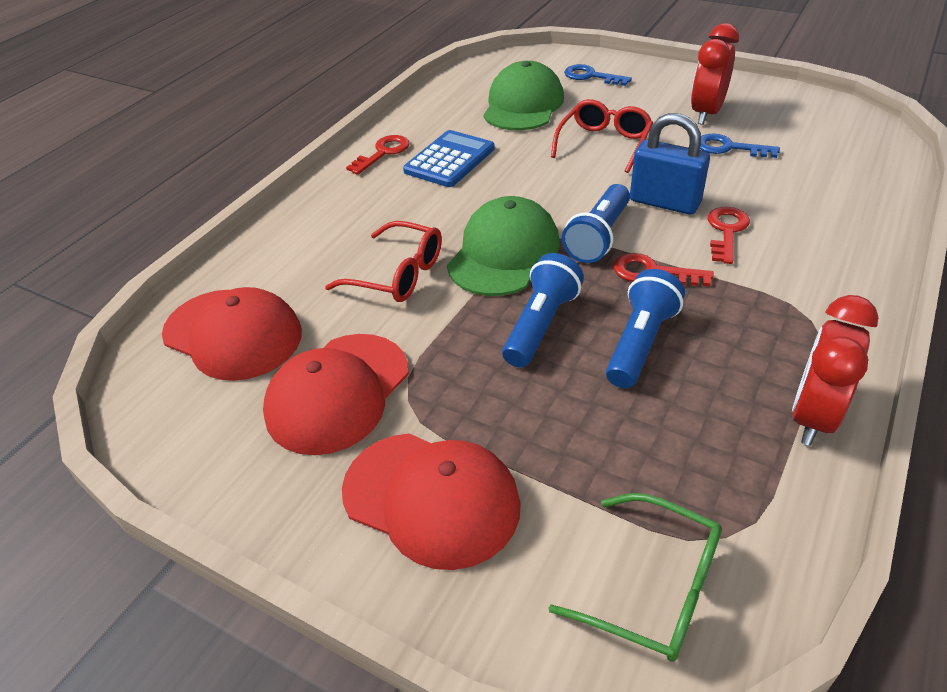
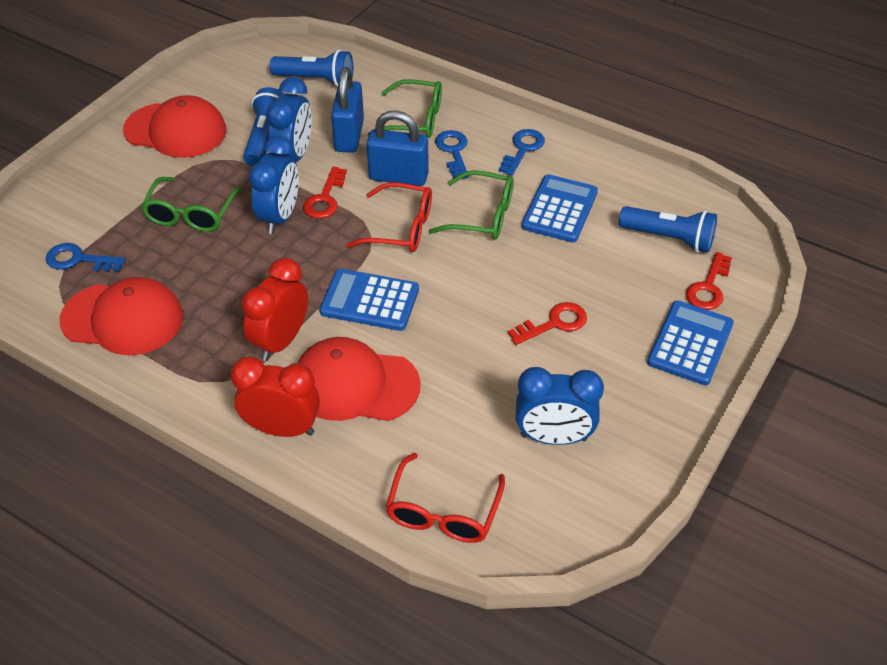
blue calculator: [403,130,495,187] = 1 -> [320,269,419,331] [522,174,598,242] [647,300,734,385] = 3
blue clock: none = 0 -> [249,136,299,234] [266,77,312,161] [516,367,604,445] = 3
blue key: [564,64,632,86] [700,134,780,158] = 2 -> [46,243,125,271] [435,130,469,179] [499,129,545,176] = 3
blue padlock: [630,113,710,215] = 1 -> [331,67,364,153] [366,110,429,186] = 2
green cap: [447,196,560,296] [483,61,564,130] = 2 -> none = 0
green glasses: [548,493,722,662] = 1 -> [141,177,242,232] [367,79,442,138] [429,170,514,240] = 3

